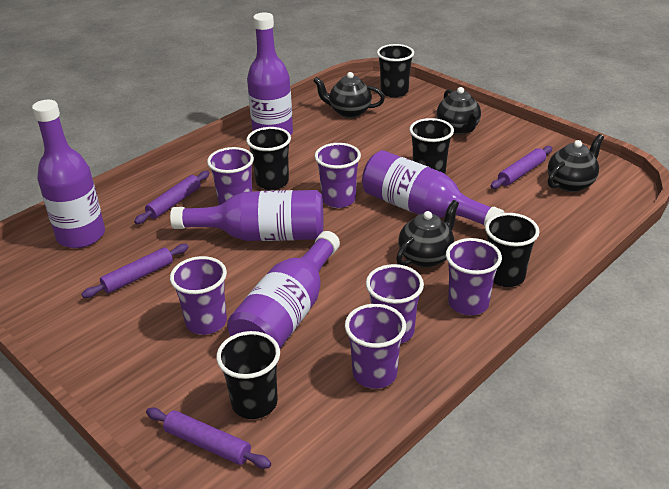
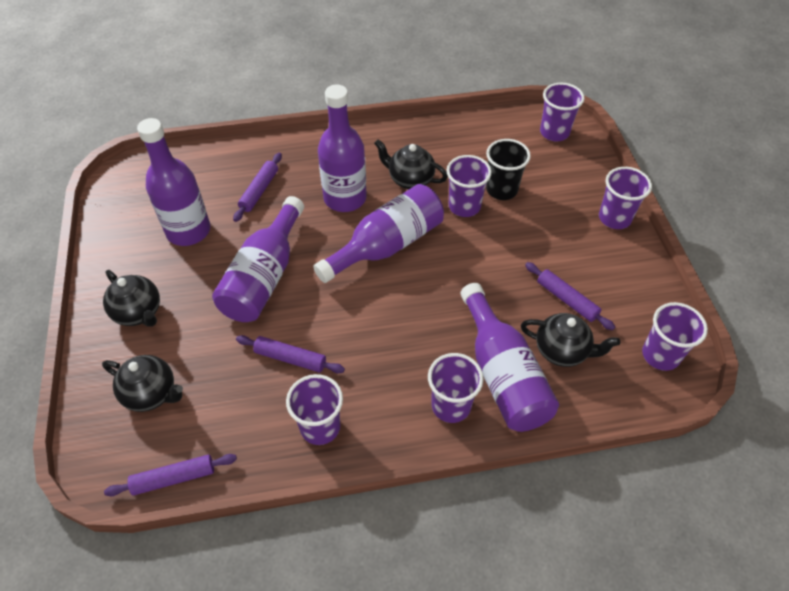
black cup: [216,331,280,419] [246,127,291,190] [377,44,414,98] [409,118,454,173] [485,213,539,287] = 5 -> [486,139,531,200] = 1

